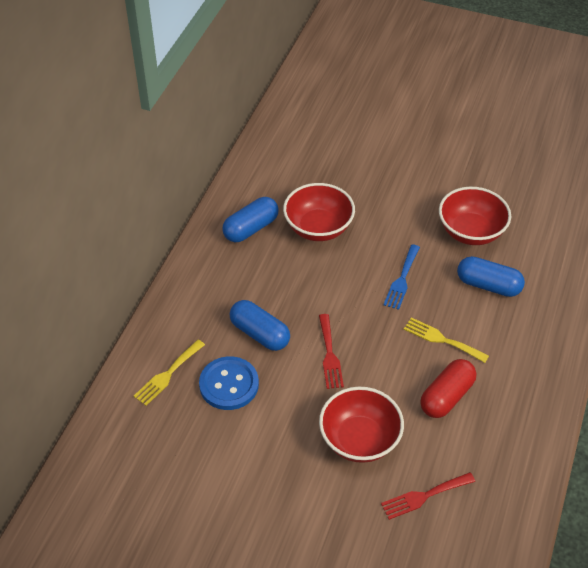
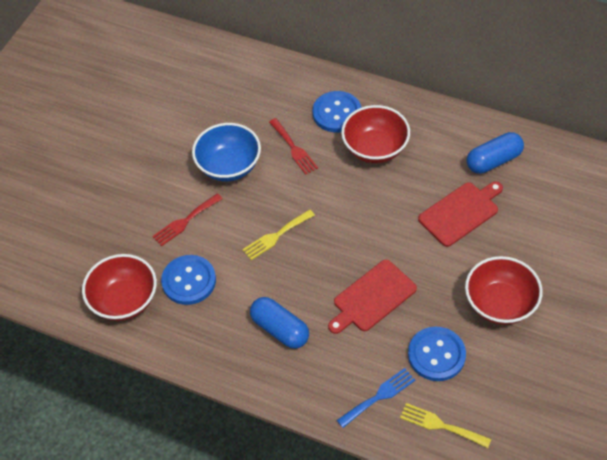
blue bowl: none = 0 -> [192,123,261,181] = 1
blue button: [199,356,259,410] = 1 -> [161,255,216,305] [313,91,362,132] [408,327,466,381] = 3
blue capsule: [222,197,279,242] [230,300,290,351] [457,256,525,297] = 3 -> [250,297,309,349] [467,132,524,174] = 2
red capsule: [420,359,476,418] = 1 -> none = 0
red cutting board: none = 0 -> [328,260,417,334] [418,181,503,247] = 2

